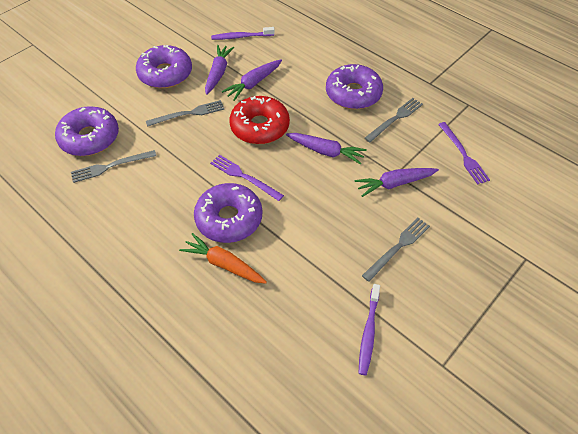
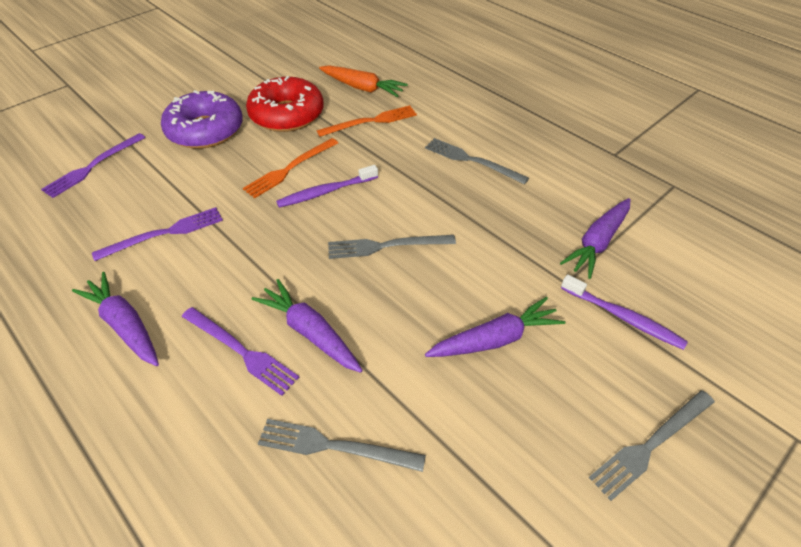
orange fork: none = 0 -> [243,138,338,198] [317,105,417,137] = 2
purple donut: [55,106,119,156] [136,45,192,89] [194,183,263,243] [326,64,383,109] = 4 -> [161,90,243,149] = 1
purple fork: [210,155,284,201] [438,122,490,185] = 2 -> [41,133,146,198] [92,207,223,261] [182,307,300,396] = 3

